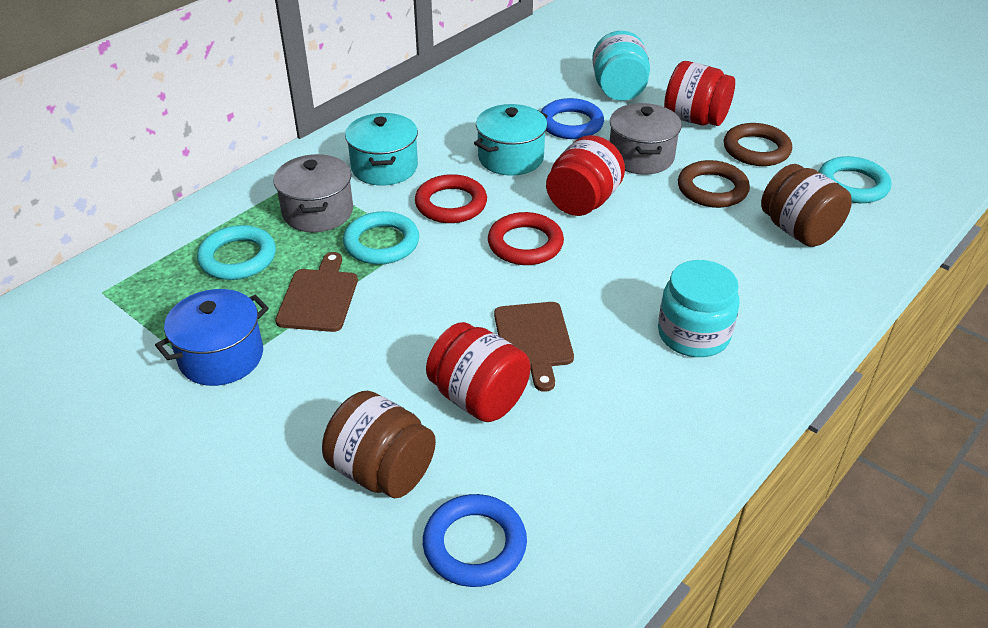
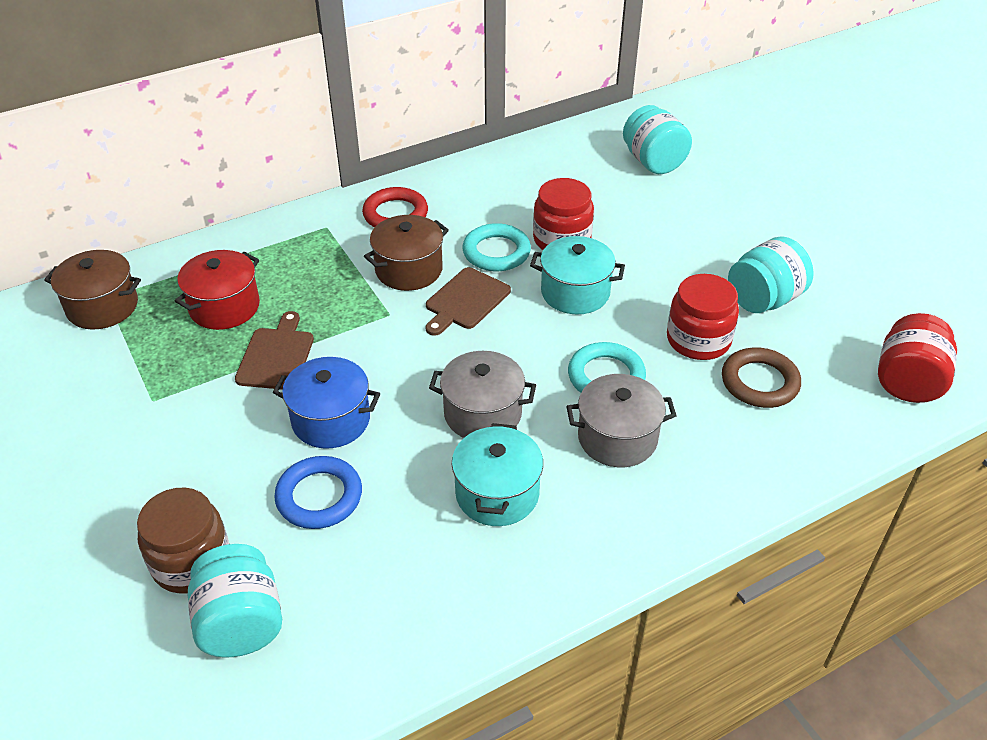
blue ring: [423,494,527,587] [541,98,604,139] = 2 -> [274,456,362,529] = 1
brown jar: [322,391,436,498] [761,164,852,247] = 2 -> [137,488,229,593] = 1
brown pot: none = 0 -> [44,250,141,330] [364,215,449,291] = 2
brown ring: [678,160,750,208] [724,123,792,166] = 2 -> [722,348,801,408] = 1
red pot: none = 0 -> [175,250,260,330] = 1
red ring: [415,174,487,223] [488,212,564,265] = 2 -> [362,187,428,227] = 1
turquoise jar: [592,31,650,101] [658,260,740,357] = 2 -> [188,544,282,658] [623,105,692,174] [728,236,814,313] = 3
turquoise ring: [197,225,276,280] [343,211,419,265] [819,156,891,203] = 3 -> [462,223,531,271] [568,342,646,393] = 2

